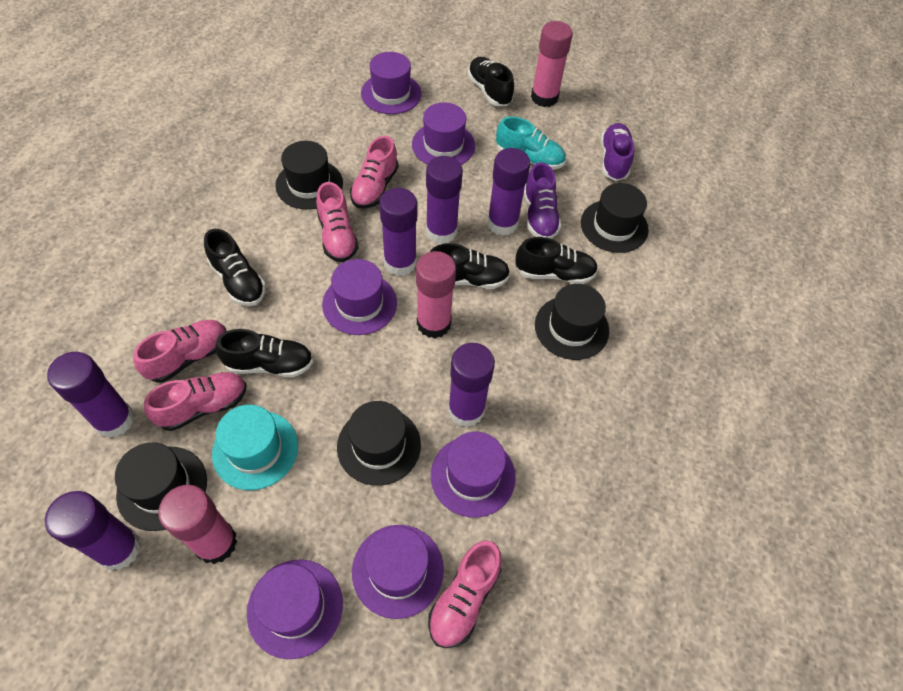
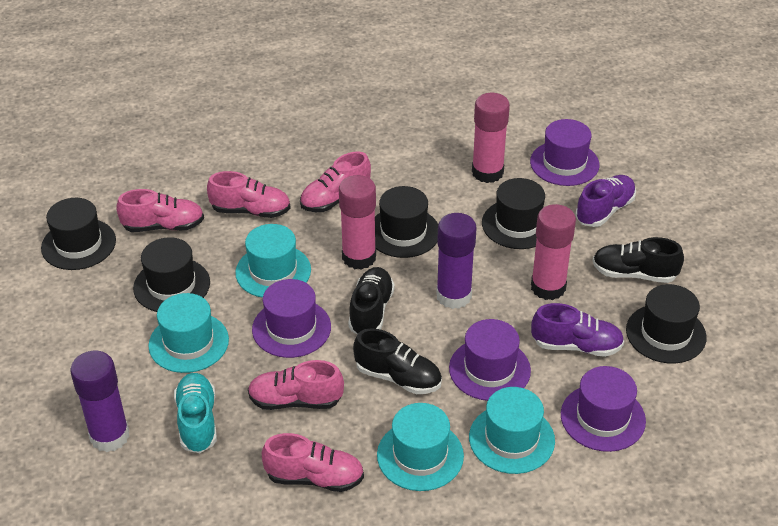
black shoe: [204,229,266,306] [215,329,313,377] [430,243,510,289] [468,57,514,106] [515,237,598,284] = 5 -> [348,267,395,334] [353,328,442,394] [592,237,684,283] = 3
purple glue stick: [45,491,141,570] [47,352,134,438] [379,188,417,276] [426,156,463,244] [448,343,495,427] [487,148,530,236] = 6 -> [70,351,130,452] [436,213,477,309] = 2
purple hat: [247,559,343,659] [322,259,397,335] [352,525,444,619] [361,52,421,114] [412,102,475,165] [431,432,516,518] = 6 -> [252,279,331,358] [449,319,531,401] [530,119,599,186] [561,366,646,452] = 4
turquoise hat: [212,405,298,490] = 1 -> [148,293,229,373] [235,224,311,298] [377,403,464,491] [469,387,555,474] = 4

